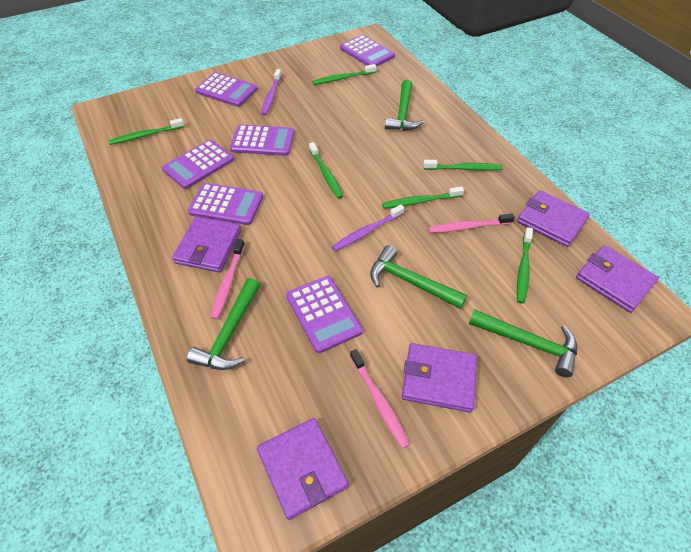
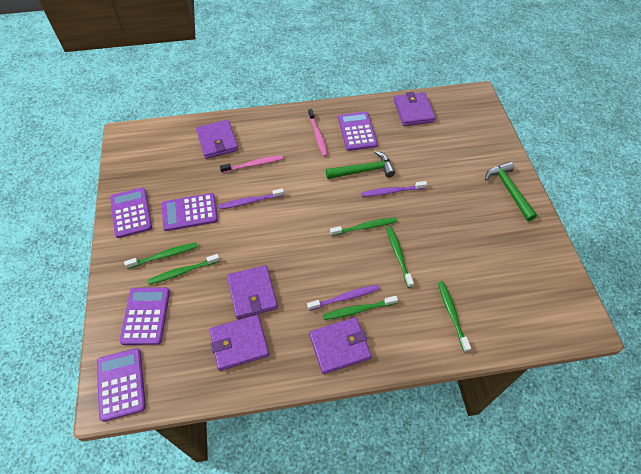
green hammer: [187,278,260,370] [370,245,467,309] [385,80,424,131] [469,309,577,378] = 4 -> [326,151,395,179] [485,162,537,221] = 2
pink toothbrush: [210,239,245,319] [350,349,410,449] [428,213,515,233] = 3 -> [220,155,283,173] [308,109,328,157] = 2
purple calculator: [162,140,234,189] [188,183,263,225] [195,72,258,107] [230,124,294,156] [286,276,363,353] [340,35,395,67] = 6 -> [97,348,146,422] [110,188,152,238] [120,287,170,345] [162,193,218,231] [338,112,378,151] = 5
purple toothbrush: [261,69,282,115] [332,204,405,251] = 2 -> [218,188,284,210] [307,285,380,311] [362,181,427,197] = 3

